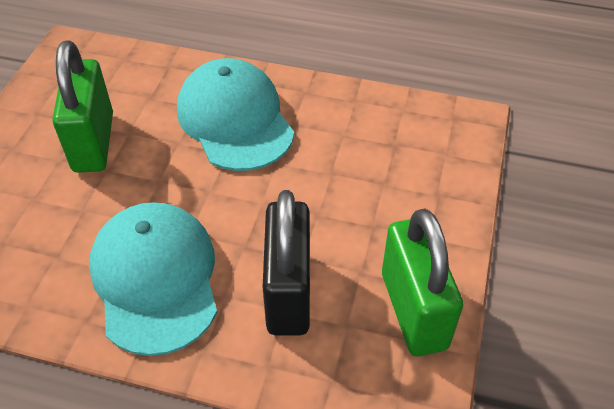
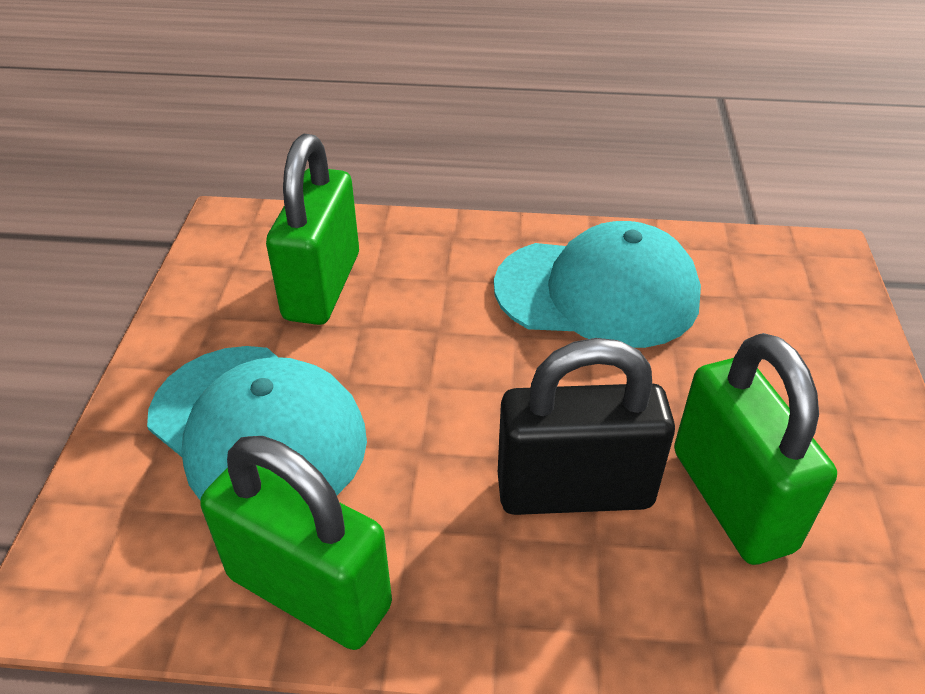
green padlock: [52,40,113,173] [382,209,463,356] = 2 -> [200,436,392,650] [266,134,359,325] [674,333,837,565] = 3

